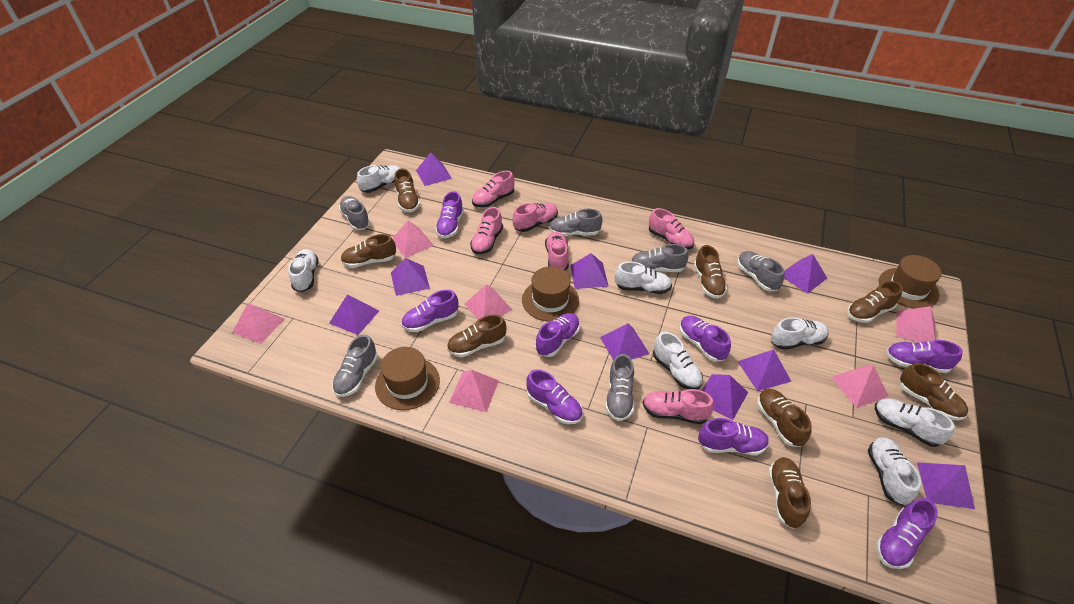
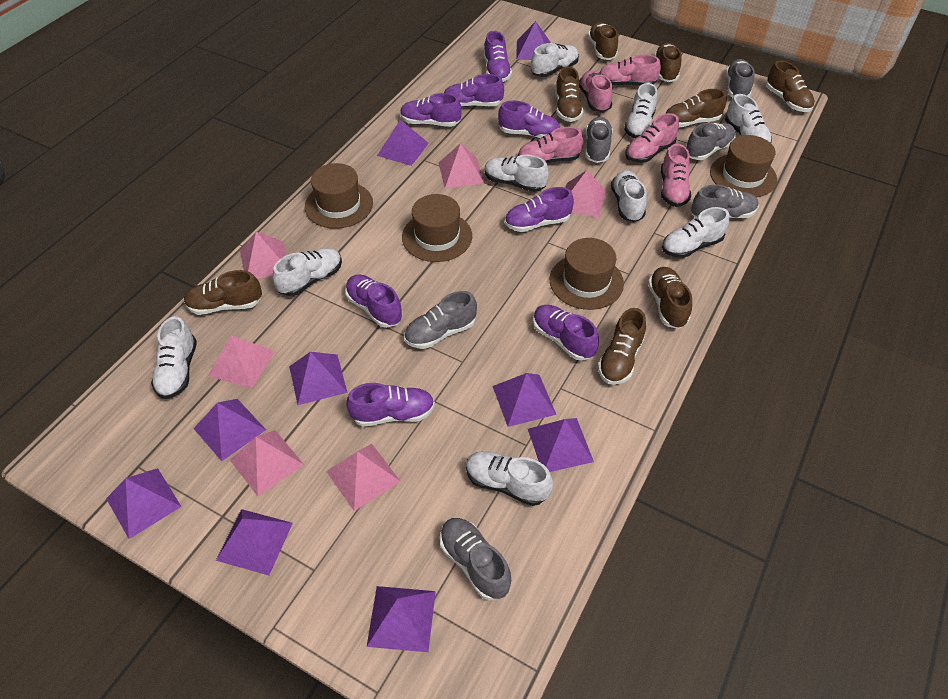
brown hat: [375,347,440,410] [522,266,579,322] [879,255,942,309] = 3 -> [305,163,373,229] [402,194,472,262] [550,238,624,310] [710,135,777,197] = 4
pink shoe: [470,207,503,254] [472,171,514,208] [513,203,558,232] [545,232,569,271] [643,389,714,424] [649,208,694,250] = 6 -> [518,127,583,163] [579,70,613,112] [599,54,661,86] [626,113,679,163] [661,144,691,207] = 5
white shoe: [288,249,319,292] [357,165,401,193] [615,262,672,294] [653,332,703,390] [771,317,829,350] [868,437,921,506] [875,399,955,447] = 7 -> [151,316,197,399] [273,248,342,296] [466,451,553,506] [484,155,549,192] [531,43,579,77] [611,170,647,222] [624,83,657,138] [662,207,729,258] [725,94,772,143] = 9

